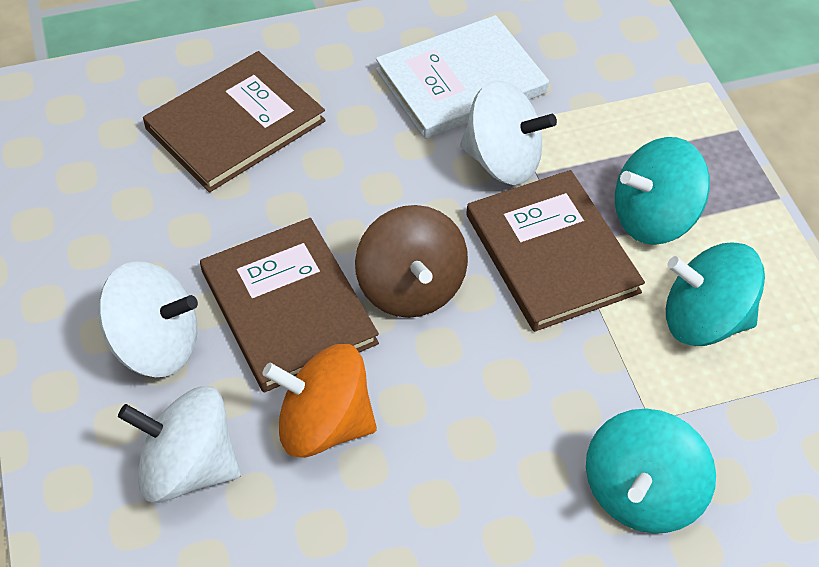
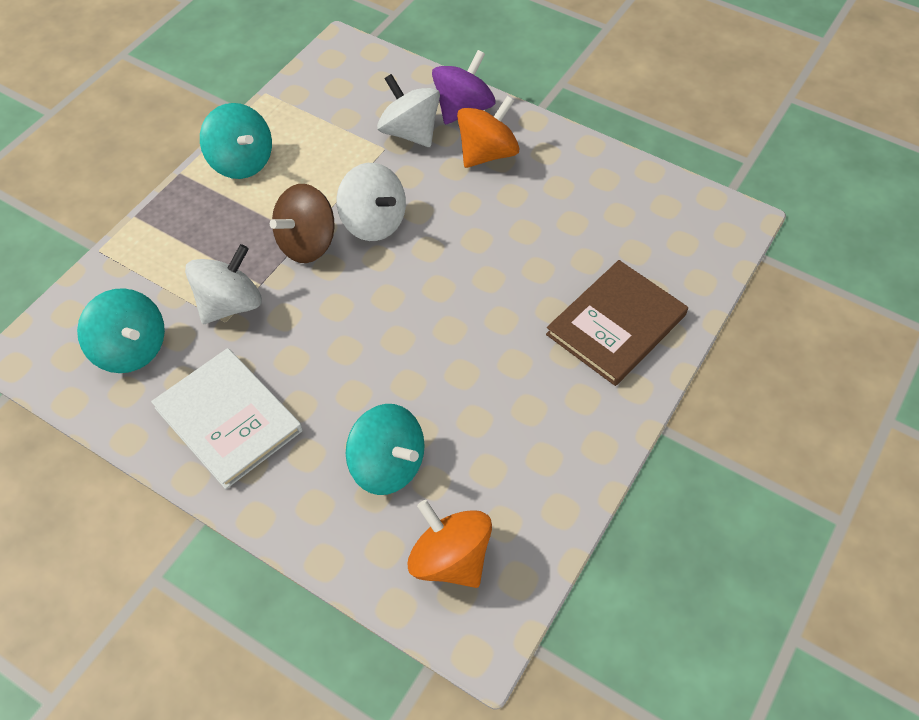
brown book: [143,51,326,192] [200,218,379,393] [466,170,645,332] = 3 -> [546,260,688,386] = 1
orange spinning top: [262,344,377,458] = 1 -> [407,500,492,588] [457,96,520,168] = 2
purple spinning top: none = 0 -> [432,50,495,124] = 1

